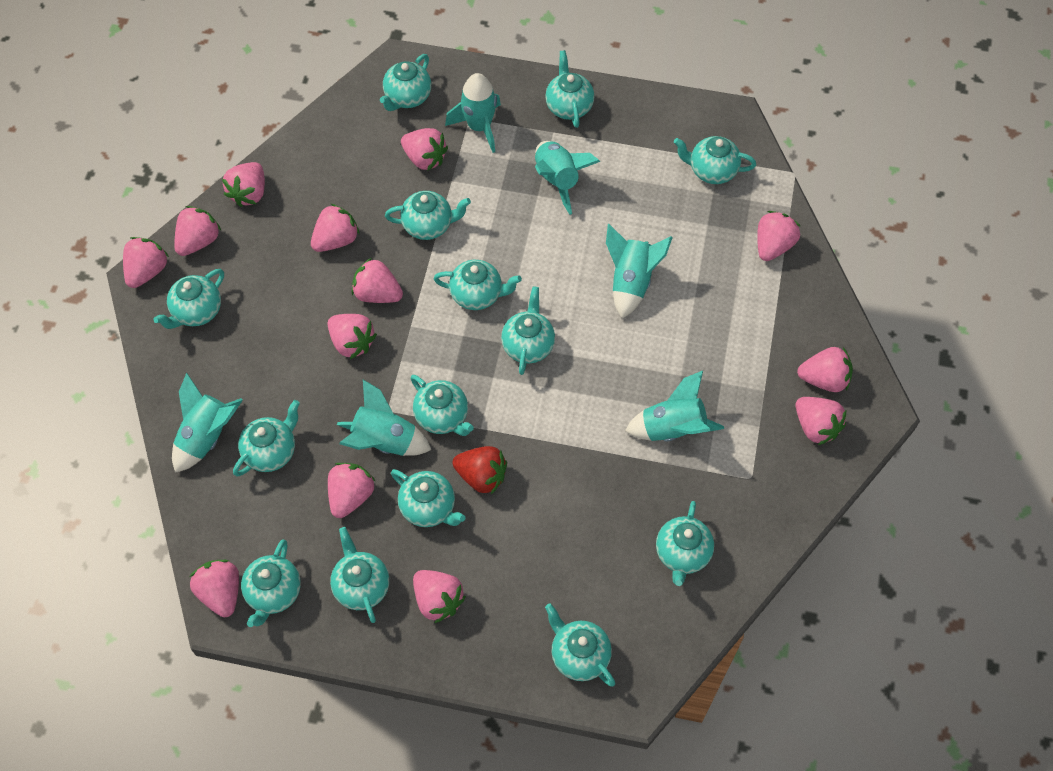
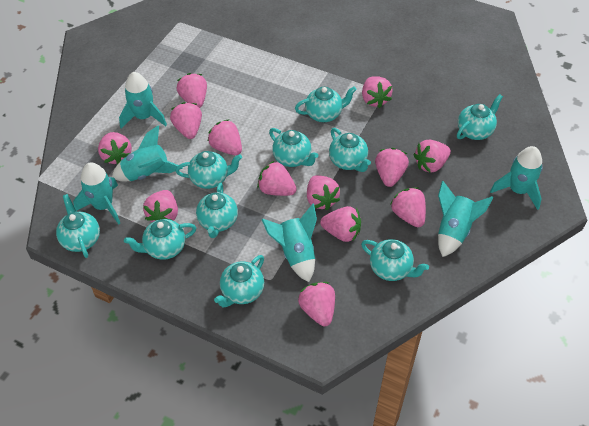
red strawberry: [452,446,507,494] = 1 -> none = 0
turquoise teapot: [153,269,224,329] [233,400,300,476] [241,539,301,627] [330,527,389,623] [380,54,431,111] [385,191,471,240] [391,469,466,527] [410,375,474,436] [434,260,522,310] [501,286,555,375] [545,50,594,128] [545,604,615,687] [656,501,714,586] [674,136,756,184] = 14 -> [56,194,100,258] [124,219,196,260] [176,151,242,189] [196,183,238,238] [214,255,264,307] [269,128,319,167] [295,87,357,122] [329,128,371,172] [361,239,429,281] [457,94,503,140] = 10

